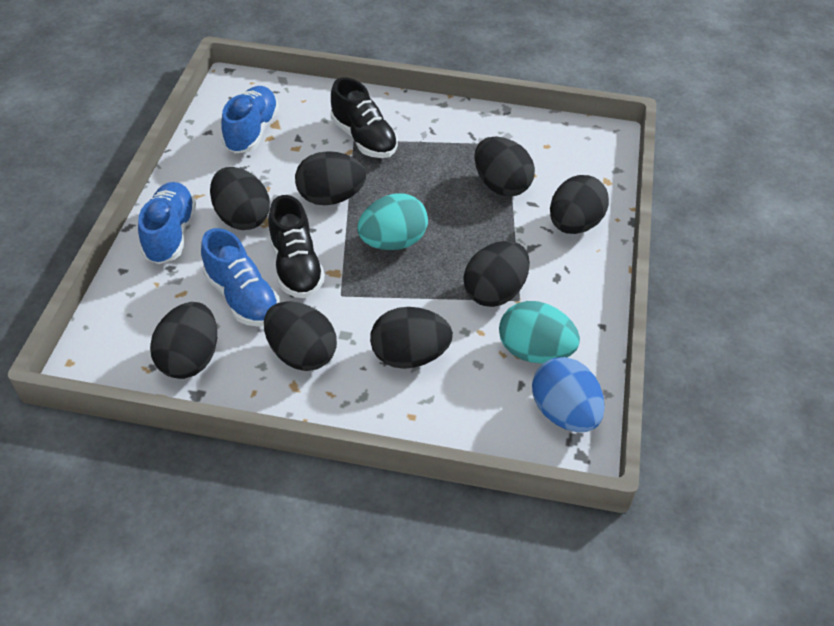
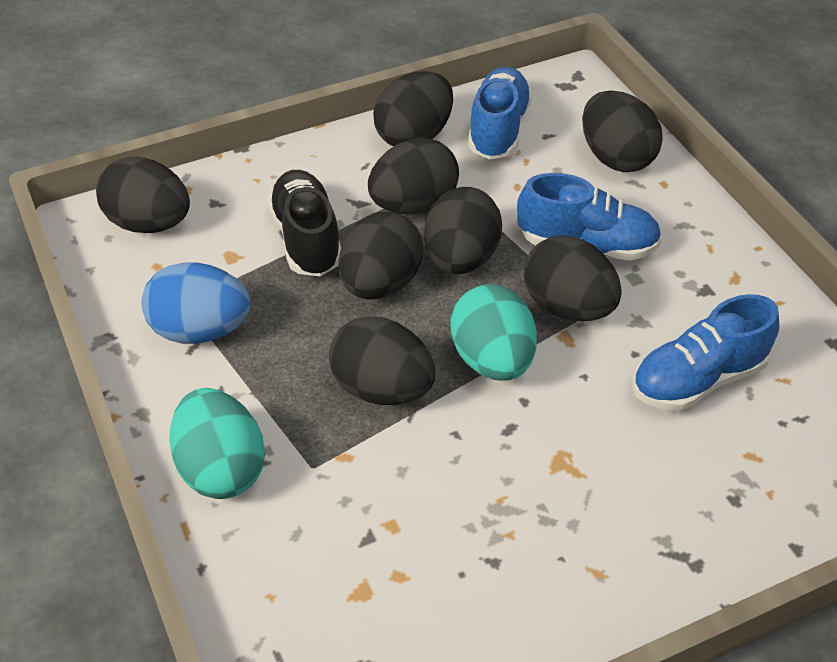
black shoe: [268,195,325,298] [331,77,398,158] = 2 -> [267,170,341,276] = 1

